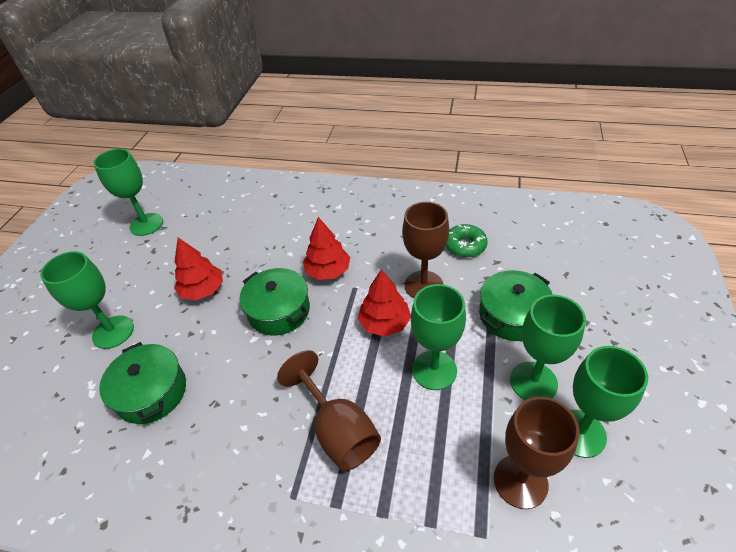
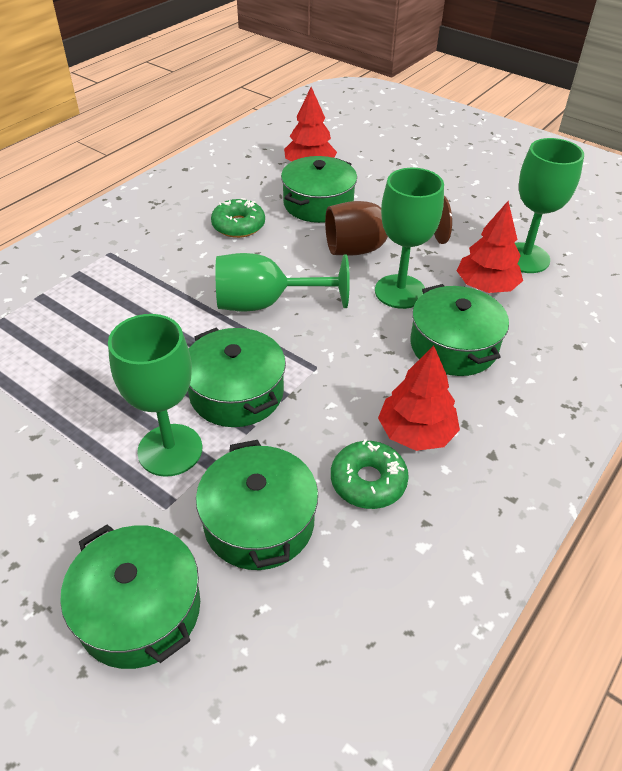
brown goblet: [277,350,381,471] [402,202,449,298] [494,397,580,509] = 3 -> [325,196,452,256] = 1
green donut: [446,224,488,257] = 1 -> [211,198,265,238] [331,439,409,509] = 2
green goblet: [40,251,134,349] [93,149,163,236] [411,284,466,390] [510,295,586,400] [570,346,648,458] = 5 -> [108,314,202,477] [216,253,350,311] [375,168,444,309] [515,138,584,273] = 4
green pot: [99,342,186,424] [240,268,310,335] [479,270,553,341] = 3 -> [60,524,200,669] [188,328,286,427] [196,440,318,570] [281,156,357,223] [410,284,509,376] = 5

